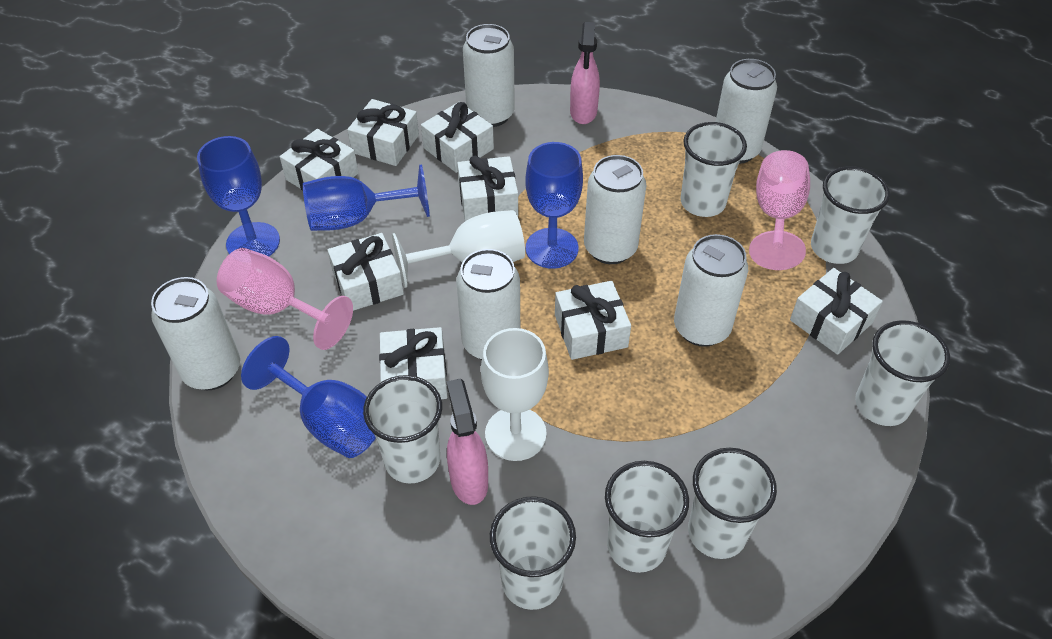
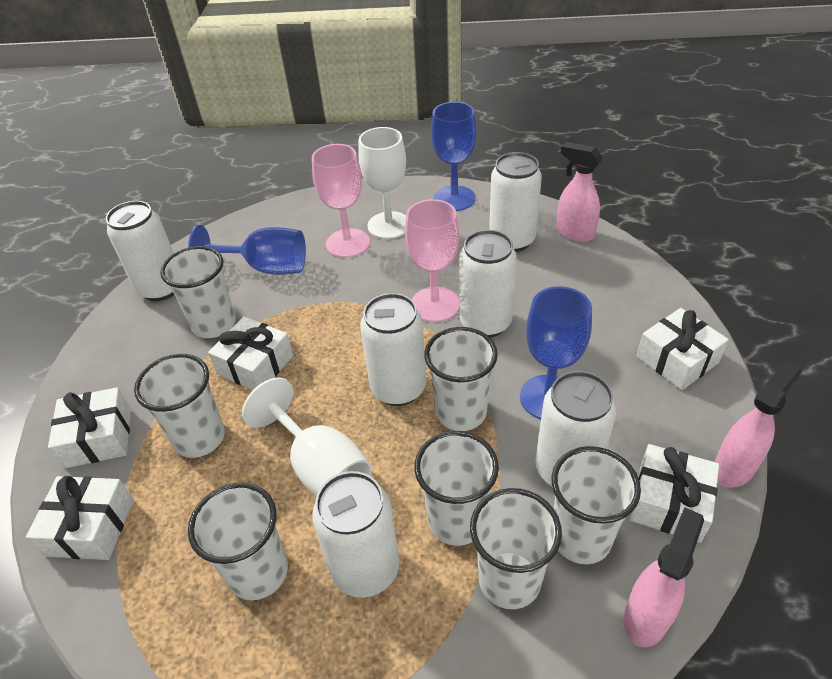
blue goblet: [197,136,280,257] [241,336,376,458] [303,164,430,231] [525,142,583,269] = 4 -> [188,225,306,275] [431,102,477,211] [520,286,592,419] = 3
pink spray bottle: [446,378,488,505] [570,22,600,124] = 2 -> [556,142,603,242] [624,507,704,647] [714,360,802,487] = 3
white gift: [280,129,359,191] [327,233,404,311] [347,99,419,166] [379,327,448,399] [421,102,494,173] [457,156,518,221] [555,281,631,360] [790,268,883,355] = 8 -> [26,476,134,560] [48,387,131,468] [208,317,293,390] [629,444,719,543] [637,308,729,390] = 5

